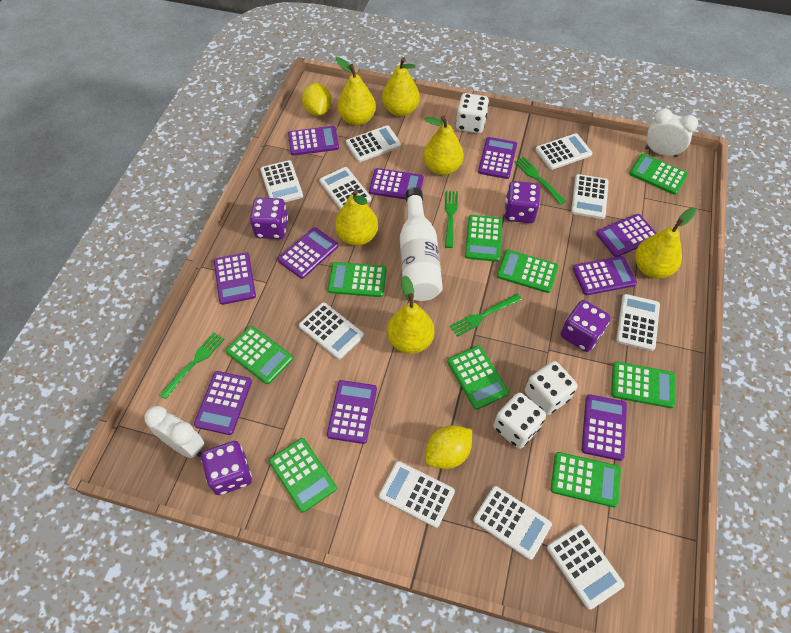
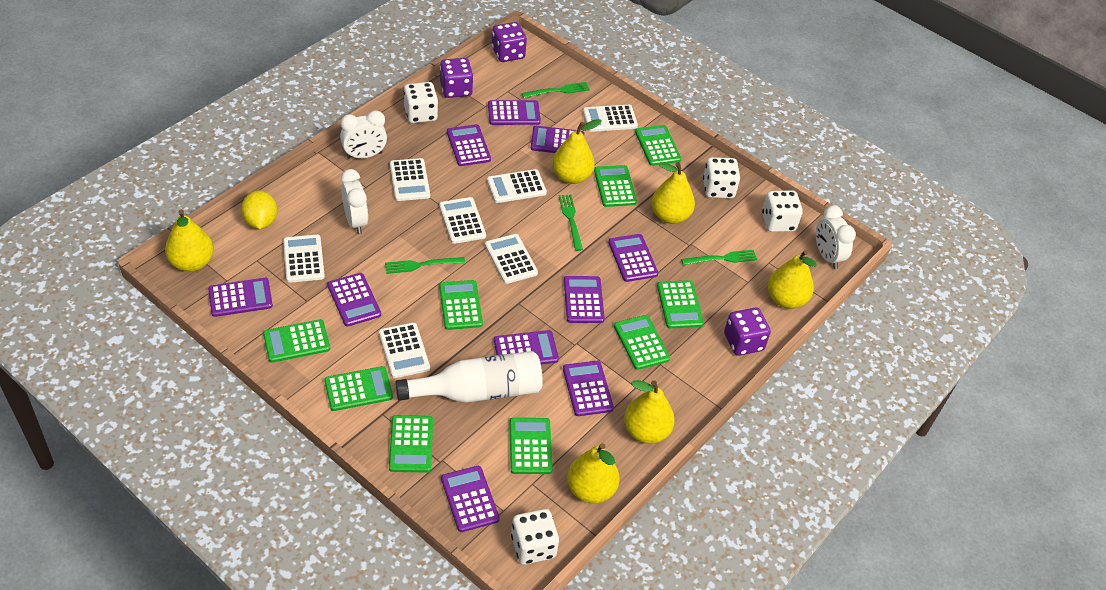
purple dice: [201,441,252,495] [250,197,288,239] [504,181,540,223] [561,300,610,352] = 4 -> [440,58,473,98] [492,22,527,62] [724,308,771,356] = 3
white calculator: [260,160,303,202] [299,302,364,360] [319,167,371,210] [346,125,401,162] [379,461,455,528] [473,486,552,560] [535,133,592,170] [547,524,624,610] [571,174,609,219] [616,294,660,351] = 10 -> [283,235,325,283] [379,322,430,378] [390,158,430,201] [439,197,486,244] [485,234,538,284] [487,169,547,203] [583,105,638,132] = 7
white clock: [145,406,204,458] [645,108,698,157] = 2 -> [340,110,387,159] [341,169,368,234] [816,206,856,269] = 3
white dice: [456,93,489,134] [493,393,546,449] [525,361,578,415] = 3 -> [404,82,438,123] [511,509,559,565] [703,157,740,198] [762,190,803,232] = 4
yellow lemon: [302,83,331,116] [426,425,472,469] = 2 -> [241,190,277,229] = 1

